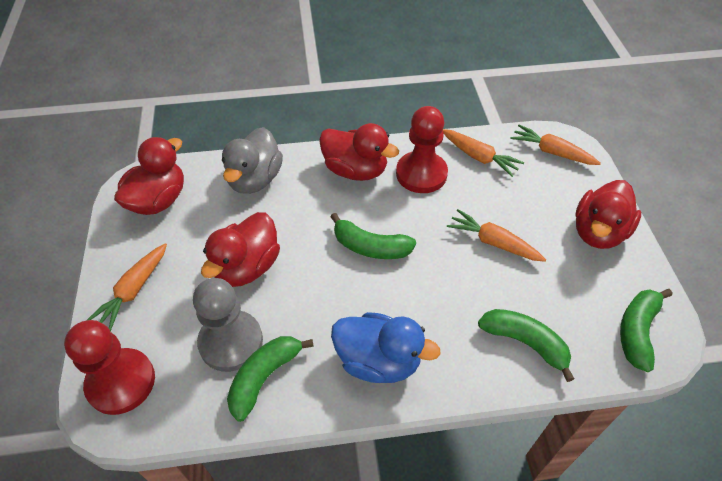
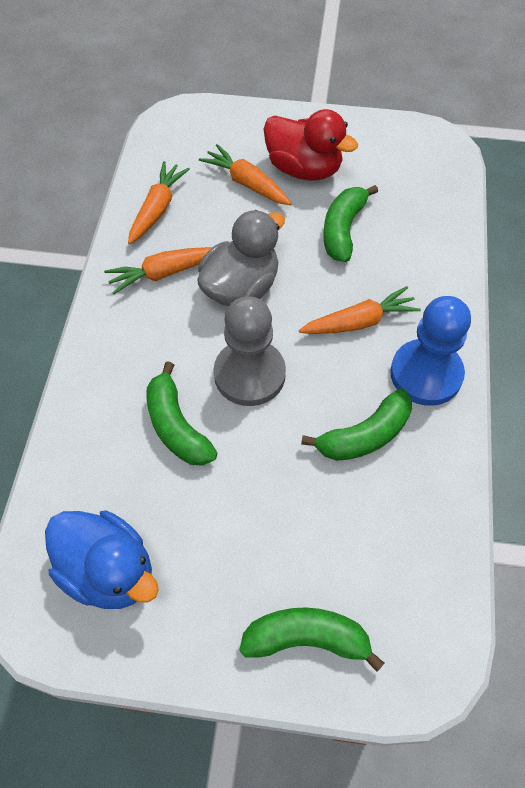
blue pawn: none = 0 -> [390,296,471,406] = 1
red duck: [114,137,184,215] [201,212,280,287] [319,123,399,181] [575,180,641,249] = 4 -> [264,109,358,181] = 1
red pawn: [64,320,155,415] [396,106,448,193] = 2 -> none = 0

